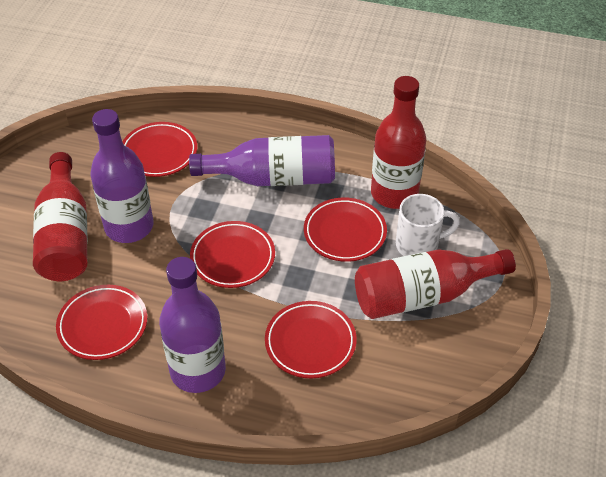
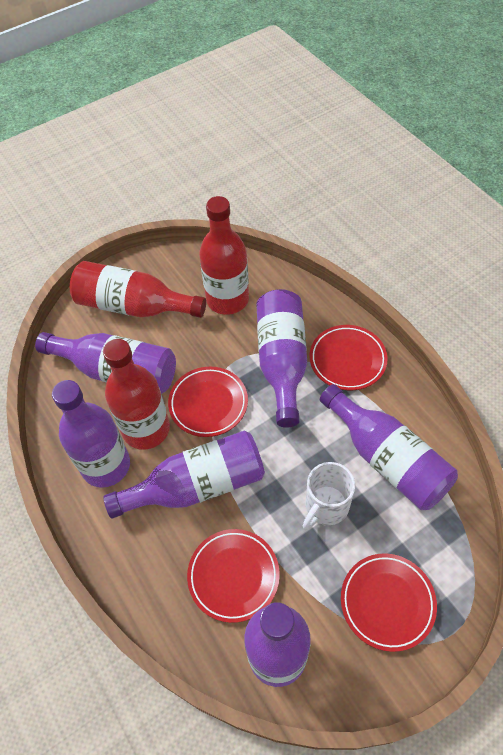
purple bottle: [90,109,154,243] [159,257,226,393] [189,135,335,186] = 3 -> [35,332,176,394] [52,380,130,488] [103,430,265,519] [244,602,311,687] [256,289,307,428] [320,384,458,510] = 6
red plate: [56,285,147,360] [123,122,197,177] [190,221,275,288] [265,301,357,378] [304,198,387,262] = 5 -> [168,367,248,437] [187,529,280,623] [309,325,388,390] [341,553,437,652] = 4

